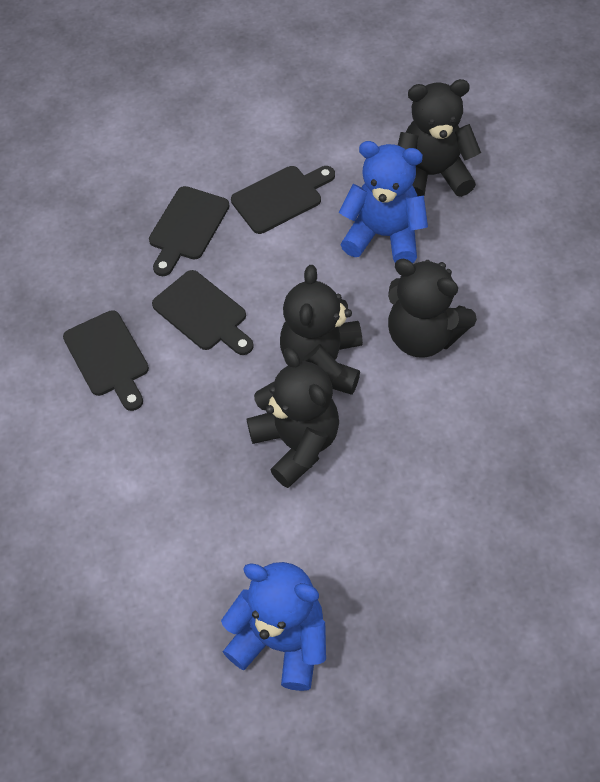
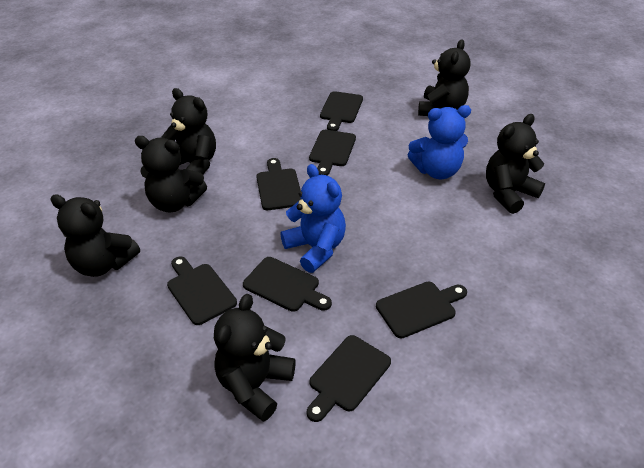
black cutting board: [63,310,149,411] [149,186,230,276] [152,270,254,355] [231,166,335,234] = 4 -> [167,257,237,325] [243,257,332,312] [256,158,301,210] [306,335,391,422] [309,130,356,176] [320,91,363,131] [376,282,467,339] = 7
black teddy bear: [247,348,339,488] [280,265,363,395] [388,259,477,358] [398,79,481,197] = 4 -> [50,194,140,277] [135,136,207,212] [161,88,216,174] [214,294,296,422] [418,39,470,116] [486,114,545,214] = 6

